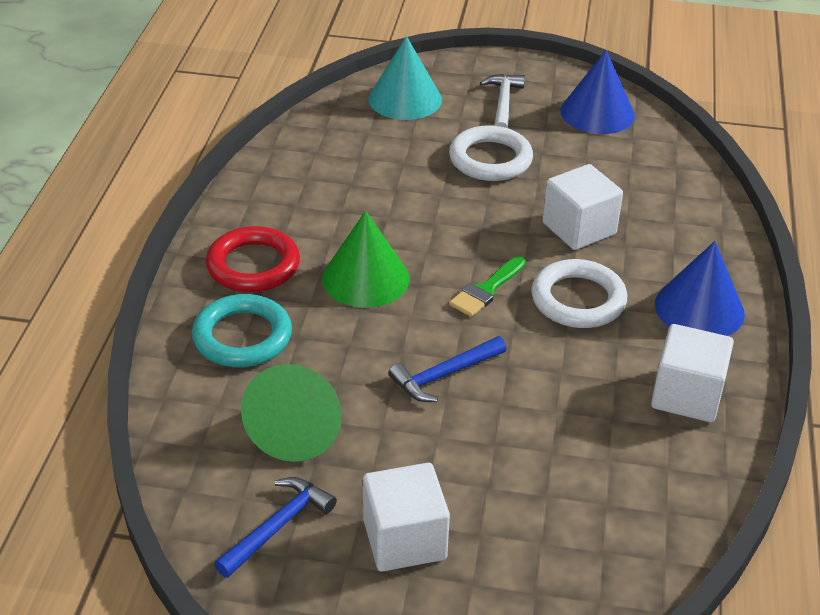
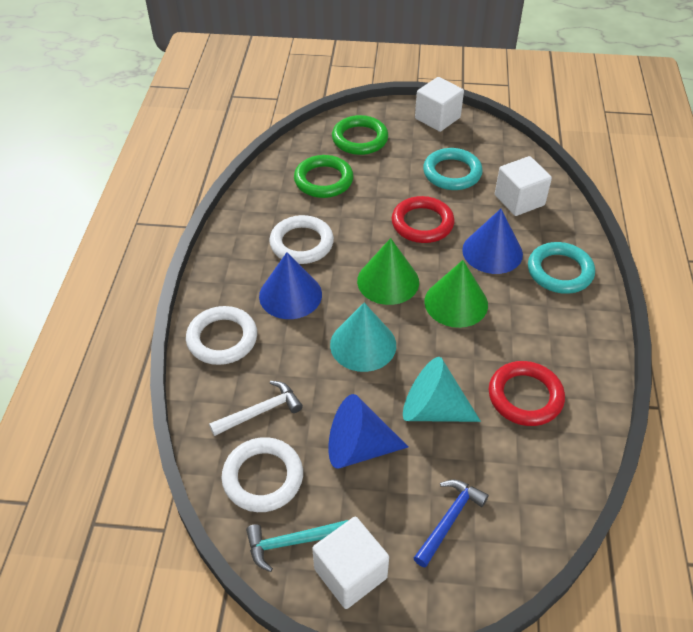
blue cone: [560,50,635,134] [655,241,745,336] = 2 -> [259,252,322,319] [328,394,408,469] [462,209,523,274] = 3
blue hammer: [214,477,337,578] [388,336,506,402] = 2 -> [414,480,489,568] = 1
green brush: [449,256,526,317] = 1 -> none = 0
green ring: none = 0 -> [294,155,353,198] [332,115,388,155] = 2
red ring: [206,226,300,292] = 1 -> [391,196,455,243] [488,361,565,426] = 2
turquoise cone: [368,36,442,120] = 1 -> [330,303,396,372] [403,357,481,422] = 2
turquoise hammer: none = 0 -> [246,520,348,572] = 1
turquoise ring: [192,294,292,367] = 1 -> [423,148,483,190] [528,242,595,294] = 2
white ring: [449,125,533,181] [531,259,627,328] = 2 -> [186,306,257,365] [221,437,303,512] [269,215,334,264] = 3

